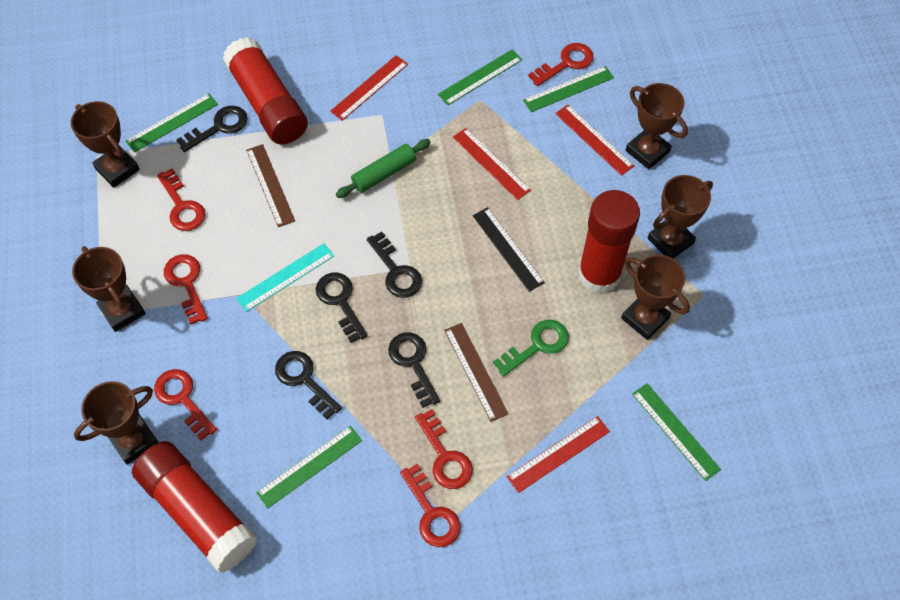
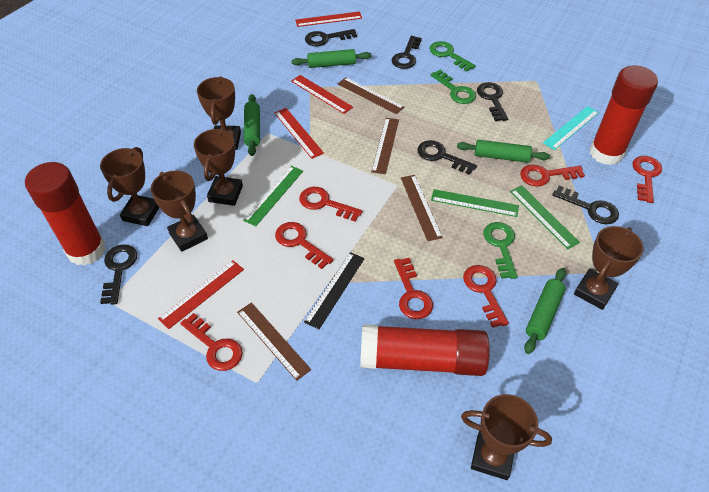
black key: [176,106,248,152] [275,351,342,419] [316,273,368,343] [367,232,422,298] [388,332,440,408] = 5 -> [100,244,137,305] [305,29,357,46] [392,36,422,69] [417,140,477,175] [477,82,508,121] [552,185,619,224] = 6
brown ruler: [246,144,295,227] [444,323,508,422] = 2 -> [237,302,311,381] [338,77,404,114] [371,118,399,174] [401,175,443,241] = 4
green key: [493,320,569,377] = 1 -> [429,41,476,71] [430,70,476,104] [483,222,518,279] = 3
green rolling pin: [336,139,431,198] = 1 -> [244,94,260,156] [292,49,371,68] [457,140,550,163] [524,268,566,354] = 4
green ruler: [126,94,218,153] [256,426,362,509] [438,49,522,105] [523,66,614,112] [632,383,721,481] = 5 -> [243,166,303,226] [431,189,519,217] [510,185,580,249] = 3
red key: [154,369,217,440] [157,168,206,231] [164,254,208,325] [400,464,461,547] [415,409,473,489] [528,43,594,86] = 6 -> [180,313,243,371] [275,222,333,269] [299,187,363,221] [394,258,433,319] [463,265,509,328] [520,164,585,187] [632,156,662,203] = 7

